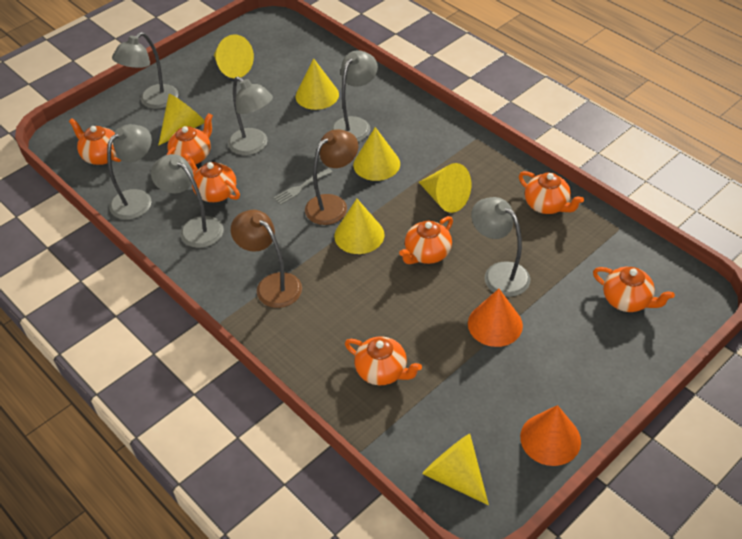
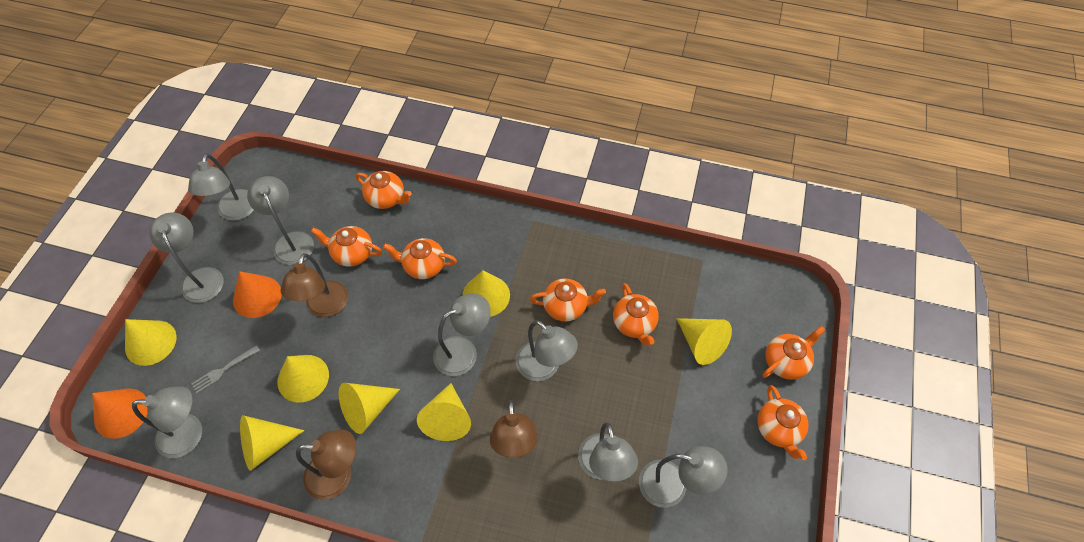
brown lamp: [231,210,302,308] [305,129,358,225] = 2 -> [280,253,348,317] [296,429,356,500] [490,400,538,458] = 3
grey lamp: [107,124,152,220] [112,32,178,109] [151,154,224,248] [228,76,273,155] [331,50,378,142] [471,197,530,297] = 6 -> [132,386,202,458] [150,213,224,303] [188,154,254,221] [247,176,314,265] [433,293,491,376] [516,320,578,381] [578,423,638,482] [639,446,727,508] = 8

